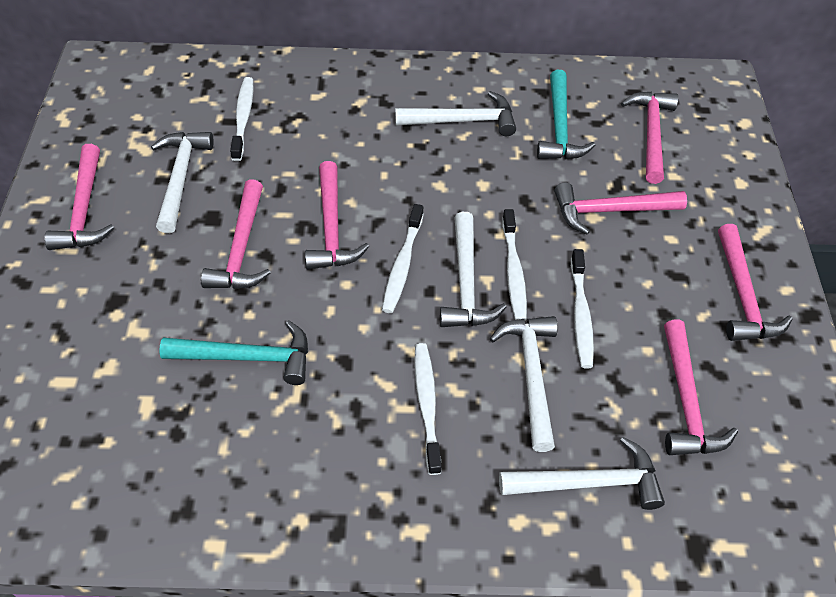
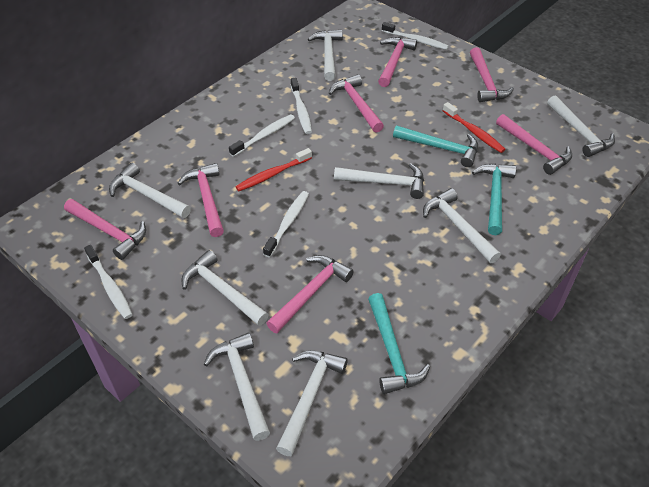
red toothbrush: none = 0 -> [235,148,312,191] [443,102,506,153] = 2
turquoise hammer: [159,320,308,385] [537,70,595,159] = 2 -> [368,293,430,394] [393,126,478,167] [472,164,517,235] = 3
white hammer: [151,132,214,233] [395,91,516,136] [440,212,507,327] [490,316,558,452] [499,437,665,510] = 5 -> [109,163,191,218] [182,250,268,326] [204,333,270,441] [276,350,348,456] [308,29,343,81] [334,163,424,199] [423,188,501,263] [547,96,615,157] = 8

